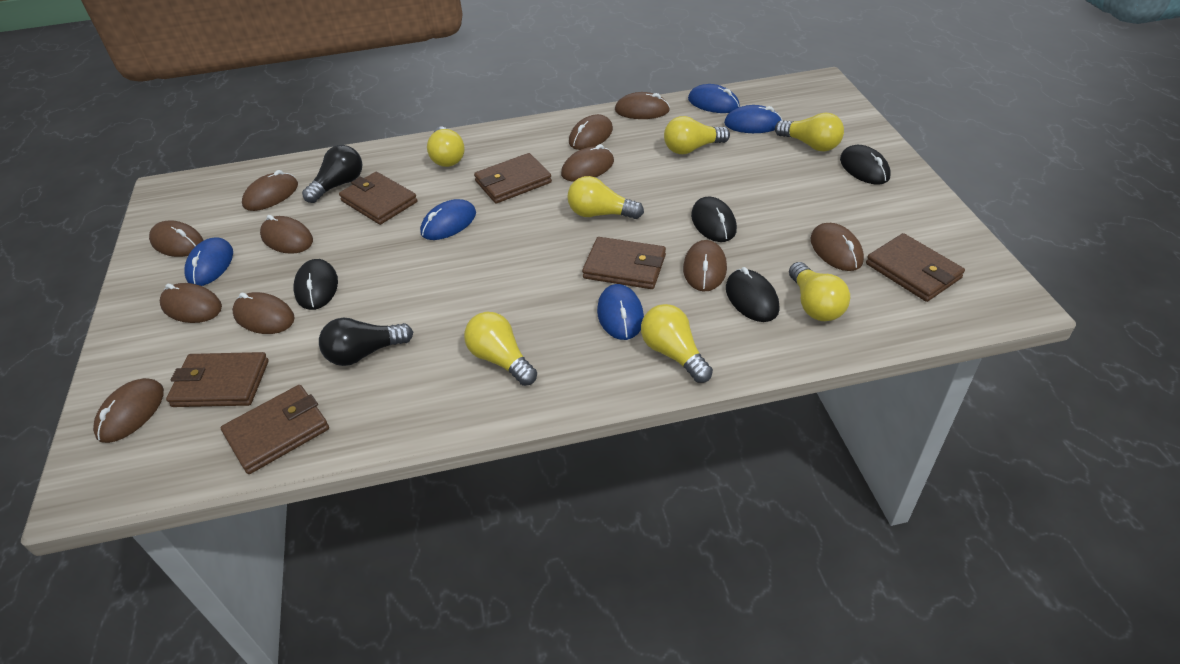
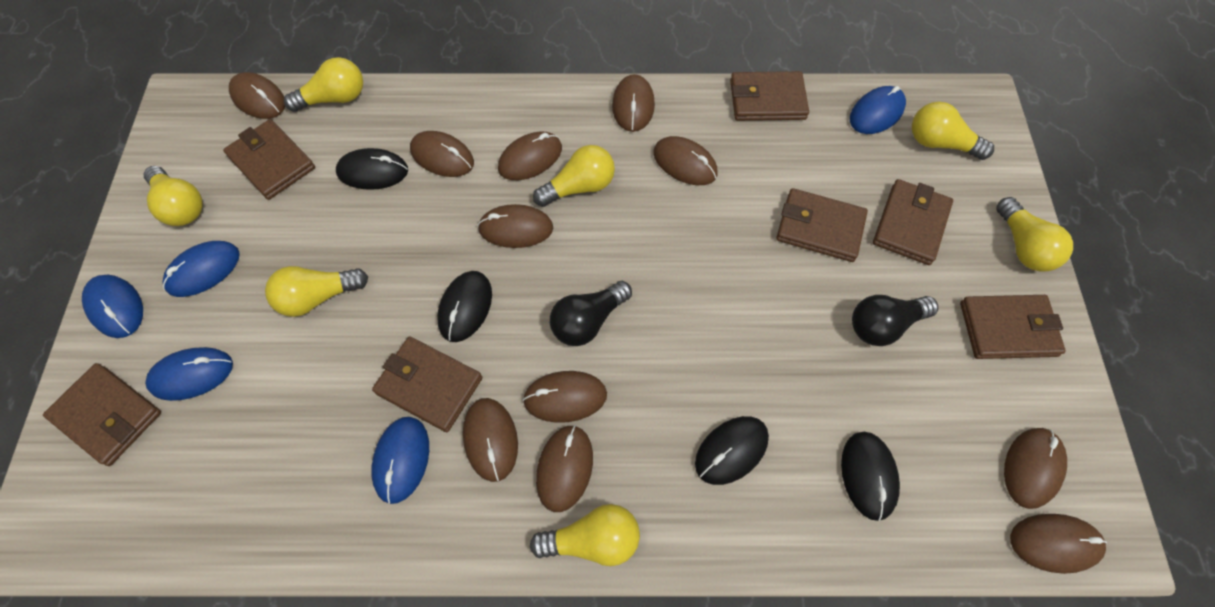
brown wallet: [166,352,269,407] [221,385,329,474] [339,172,417,225] [474,153,552,203] [582,237,666,289] [866,233,965,302] = 6 -> [43,363,161,466] [223,119,315,200] [372,337,482,432] [730,71,809,121] [776,188,868,262] [873,179,953,265] [960,295,1066,359] = 7

